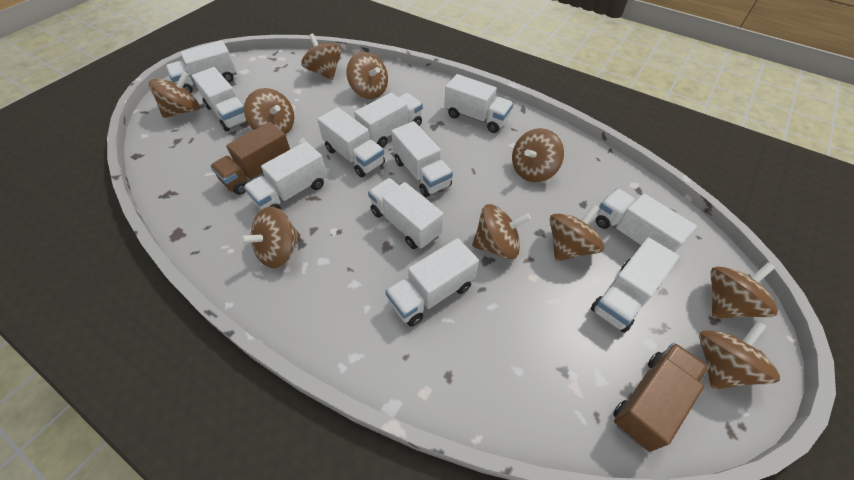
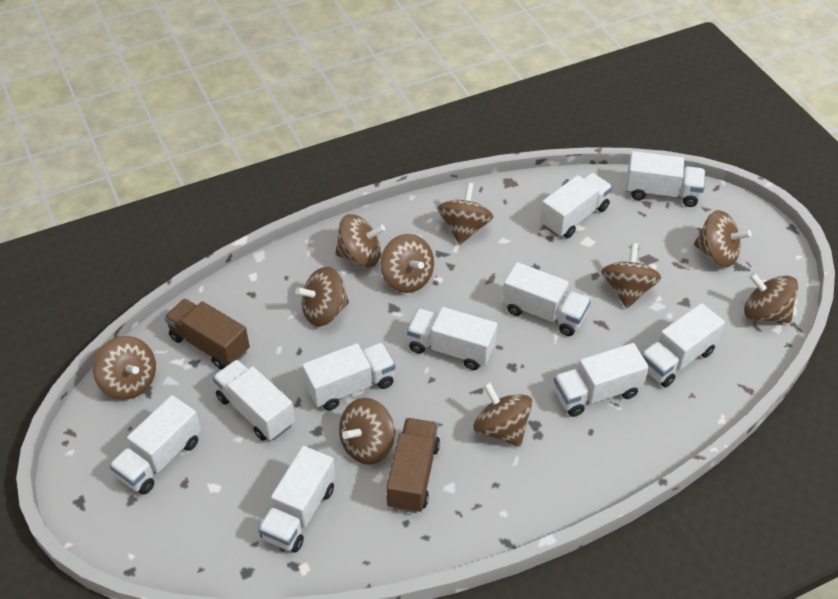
white truck: [166,41,237,93] [192,67,247,131] [244,141,327,210] [317,107,385,177] [354,93,423,148] [368,178,443,249] [385,238,479,327] [391,121,453,197] [445,74,514,133] [591,238,680,333] [596,189,697,252] = 11 -> [109,395,201,495] [213,360,295,441] [258,446,335,552] [302,343,396,410] [407,307,497,370] [502,262,591,336] [540,173,612,238] [554,343,649,417] [626,151,705,207] [641,303,725,387] = 10

